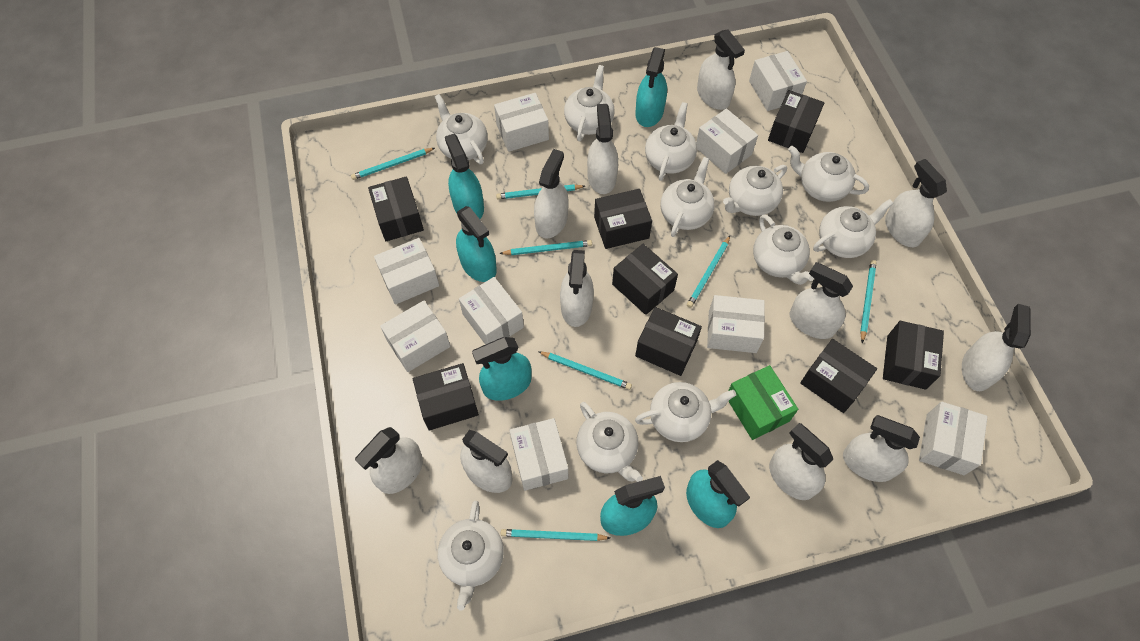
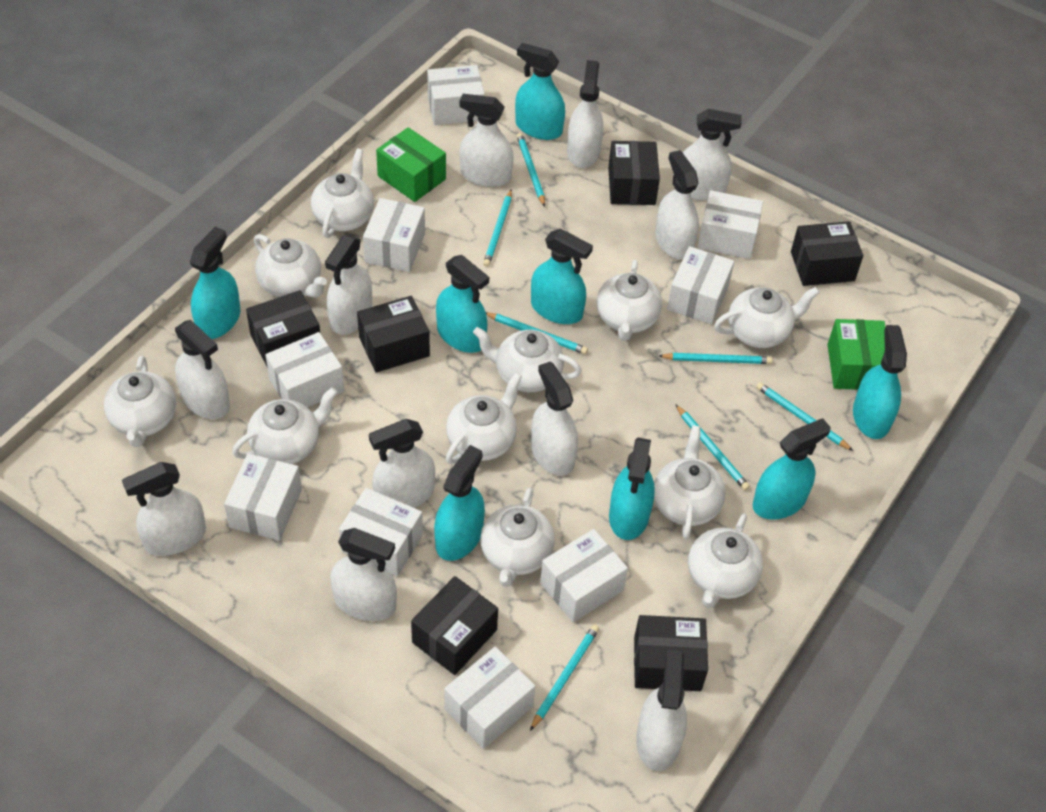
black box: [368,176,424,241] [413,363,479,431] [594,189,652,249] [612,244,678,315] [635,307,702,376] [768,90,824,153] [800,339,877,413] [883,321,944,390] = 8 -> [246,290,320,366] [357,296,430,373] [411,576,498,675] [608,141,660,205] [634,615,708,691] [791,221,863,286] = 6
green box: [728,365,798,440] = 1 -> [376,127,446,202] [827,319,886,390] = 2
turquoise spray bottle: [445,134,484,219] [456,206,497,282] [472,337,532,401] [600,476,665,536] [635,47,667,127] [686,460,750,528] = 6 -> [190,227,240,339] [434,445,485,561] [436,255,489,353] [515,43,565,140] [531,228,593,324] [609,438,655,540] [753,418,831,520] [853,325,907,439] = 8

